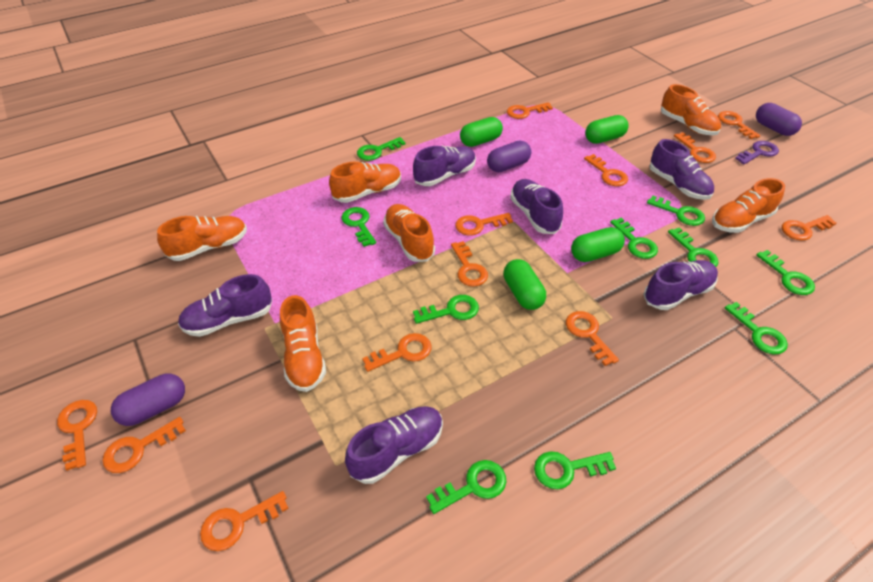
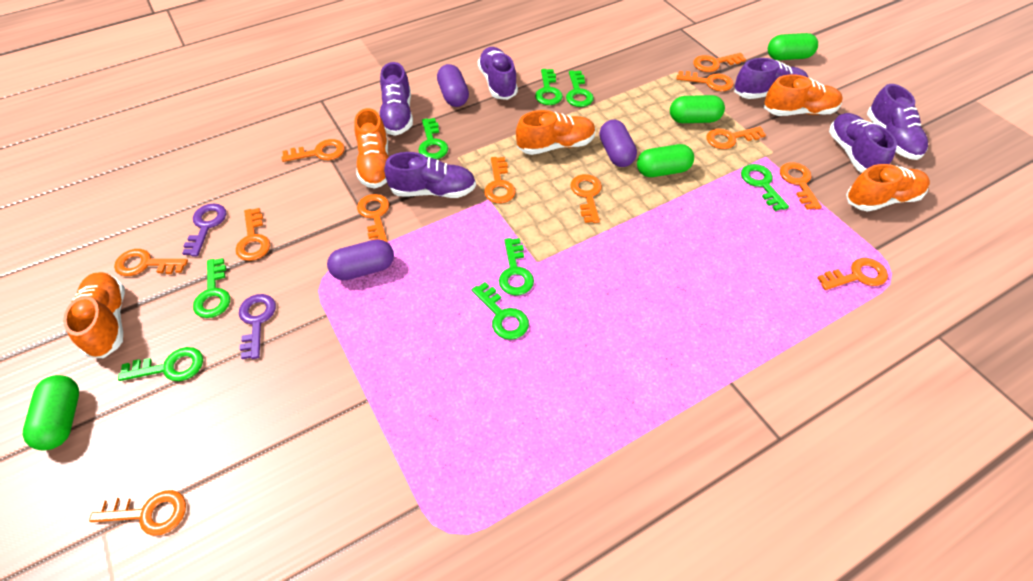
green key: [341,207,376,247] [357,137,405,161] [413,295,479,324] [426,460,506,514] [534,451,616,489] [610,218,658,259] [647,195,705,226] [668,227,718,267] [725,302,788,354] [756,250,815,295] = 10 -> [118,347,203,381] [193,258,230,318] [419,118,448,160] [472,282,529,340] [499,238,534,295] [535,69,563,105] [566,70,594,107] [741,164,789,211] = 8
orange shoe: [157,216,247,261] [280,295,326,392] [329,162,401,203] [383,204,435,262] [661,84,721,135] [712,178,785,233] = 6 -> [63,272,125,358] [354,108,388,189] [516,110,596,155] [764,74,843,116] [846,164,930,212] = 5
purple key: [735,141,779,164] = 1 -> [182,203,226,256] [239,294,276,359] = 2

